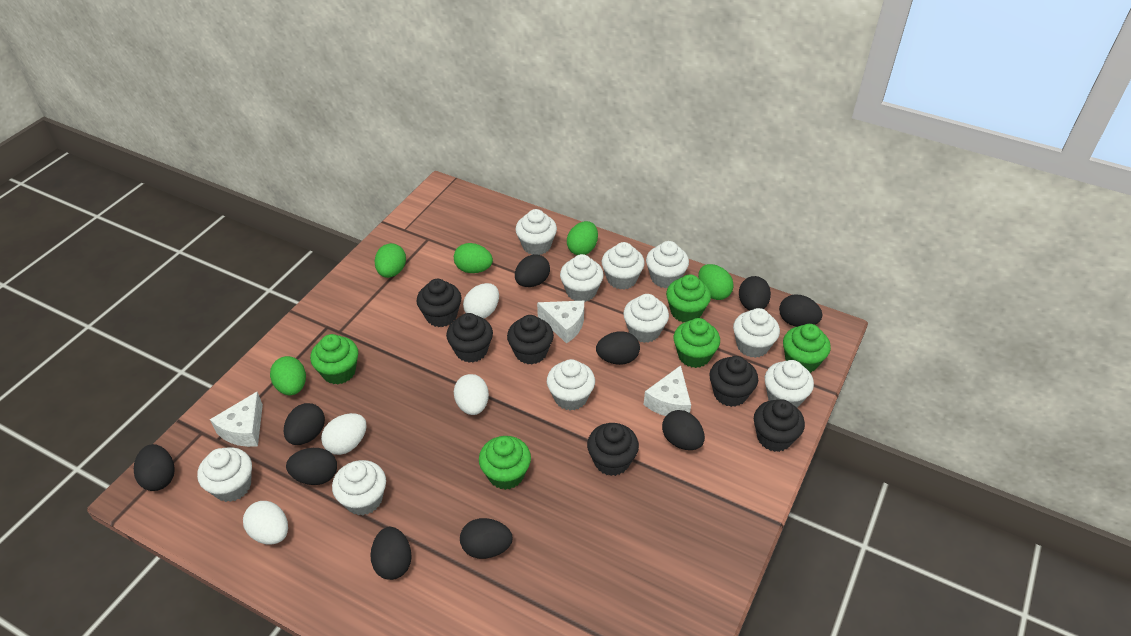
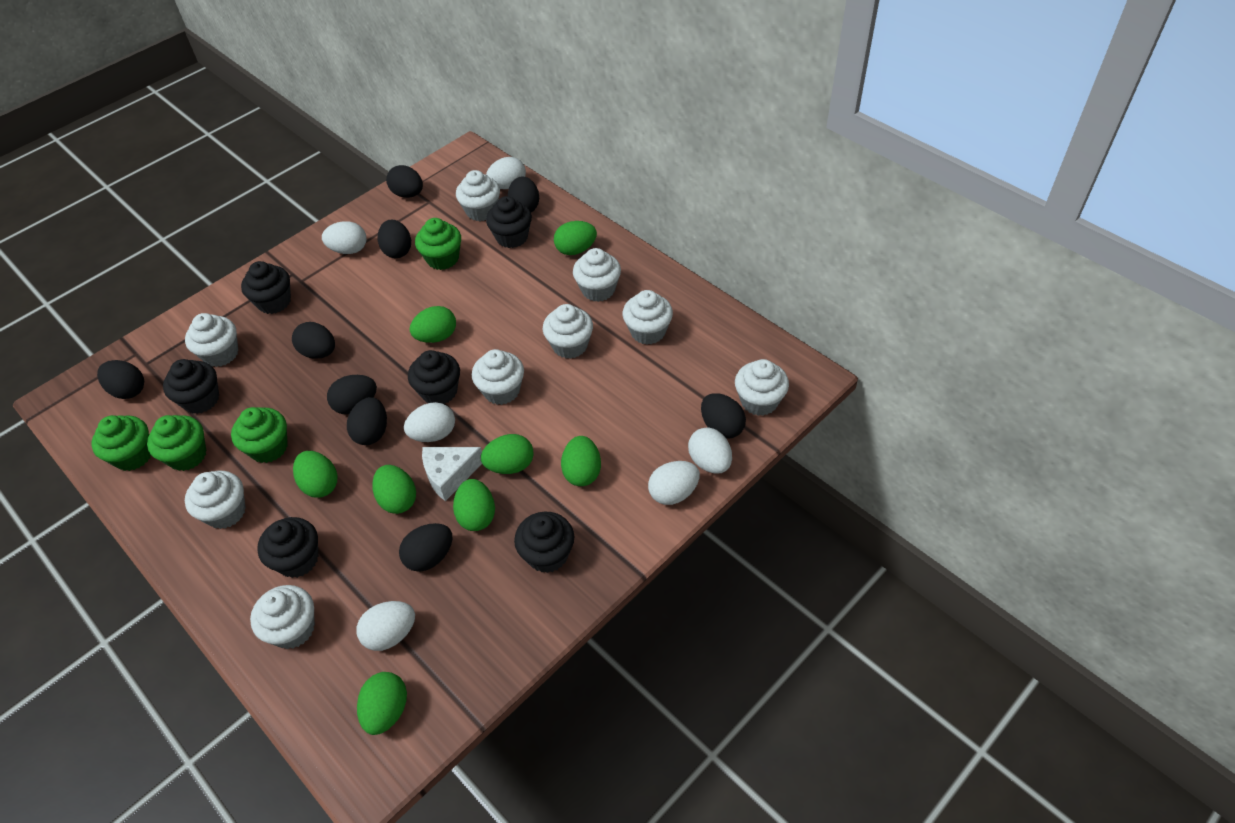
black egg: [134,444,175,491] [284,403,325,445] [286,448,337,485] [370,527,412,580] [460,518,513,559] [515,254,550,287] [596,331,640,365] [662,410,705,450] [739,276,771,311] [779,294,823,327] = 10 -> [97,360,144,399] [292,322,335,359] [327,375,377,414] [347,397,387,445] [378,220,411,258] [386,165,423,198] [399,523,452,572] [508,177,539,212] [701,393,746,439] = 9
green cupcake: [310,334,358,385] [479,436,531,490] [666,274,711,322] [674,318,720,368] [783,324,831,373] = 5 -> [91,415,151,471] [147,415,207,471] [231,407,288,463] [415,218,461,270] = 4
green egg: [270,356,306,395] [374,243,406,278] [454,243,493,273] [567,221,598,255] [698,264,734,300] = 5 -> [293,451,337,498] [357,672,407,735] [372,465,416,514] [410,306,456,343] [453,479,495,531] [481,434,534,474] [554,221,597,255] [561,436,601,486] = 8
white cheese: [210,392,263,447] [537,301,584,344] [644,365,691,416] = 3 -> [422,447,482,501] = 1
white cupcake: [197,447,252,502] [332,460,386,515] [516,209,557,255] [547,359,595,411] [560,254,604,302] [602,242,645,289] [623,294,669,343] [646,241,689,288] [733,308,780,358] [765,360,814,408] = 10 -> [185,313,238,367] [185,471,246,529] [250,585,315,649] [456,170,500,221] [472,349,524,405] [543,304,593,359] [573,248,621,302] [622,290,673,345] [735,359,789,416] = 9
white egg: [243,501,288,545] [321,413,367,455] [454,374,489,415] [463,283,499,318] = 4 -> [322,221,366,254] [357,601,415,651] [404,402,455,442] [486,157,526,189] [648,461,700,505] [688,427,732,474] = 6

